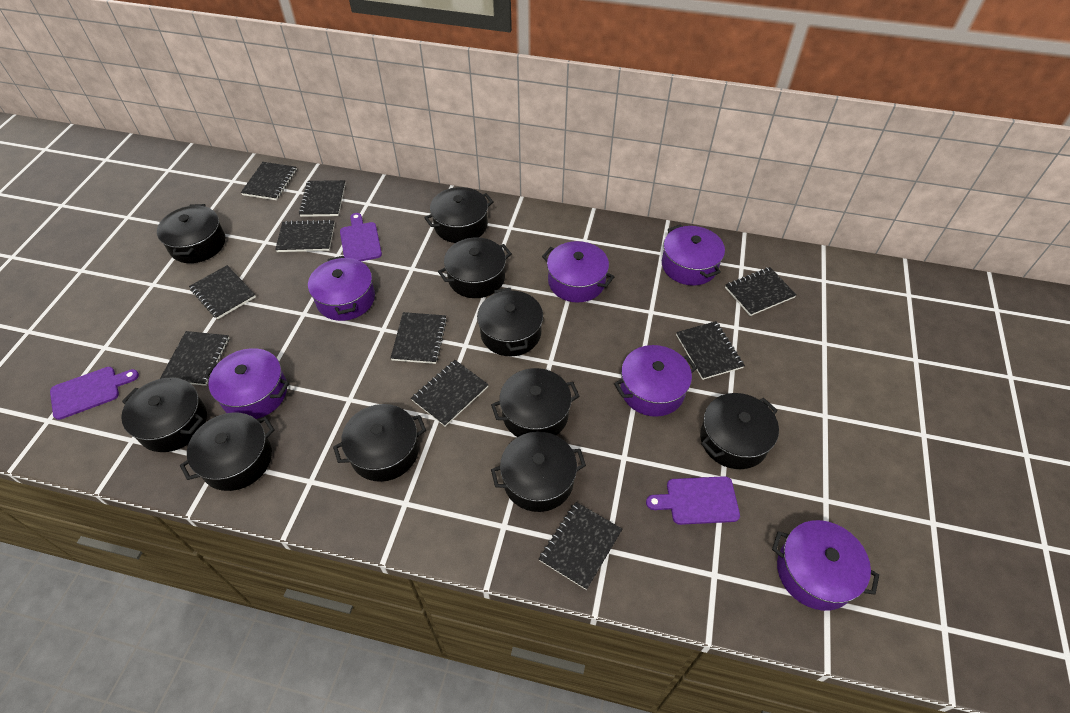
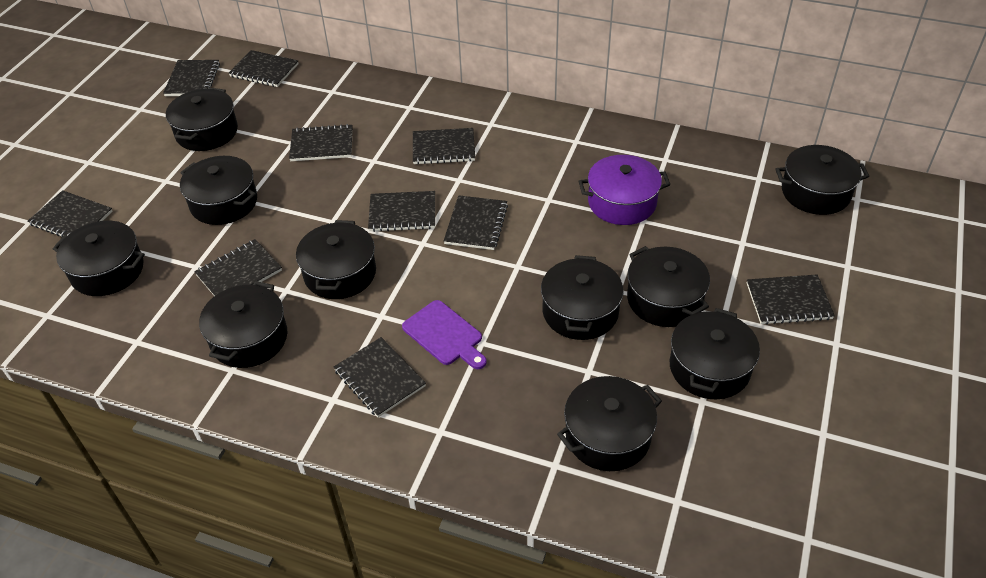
purple cutting board: [50,367,139,420] [340,213,382,261] [646,476,740,525] = 3 -> [402,300,487,369] = 1
purple pot: [204,348,289,419] [308,256,375,321] [542,241,614,302] [614,345,697,417] [662,224,725,286] [772,520,879,611] = 6 -> [579,155,670,225] = 1

